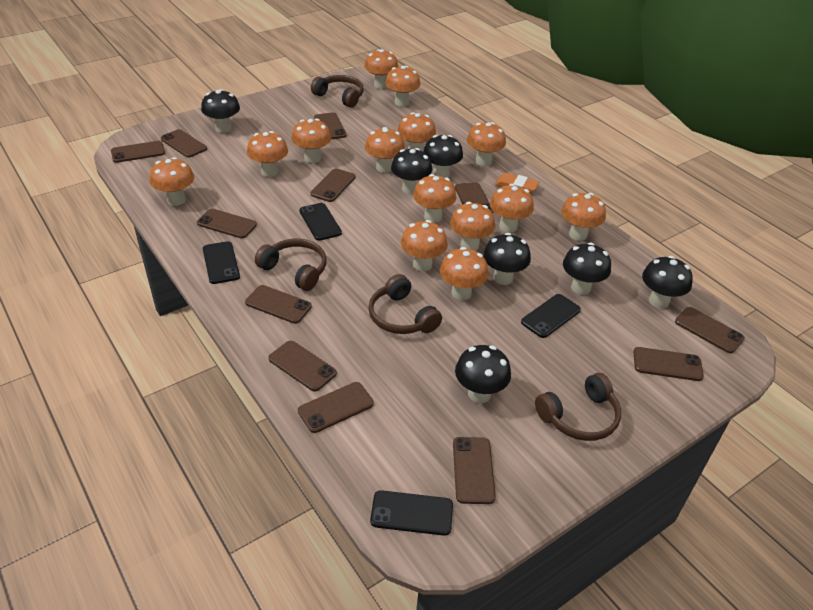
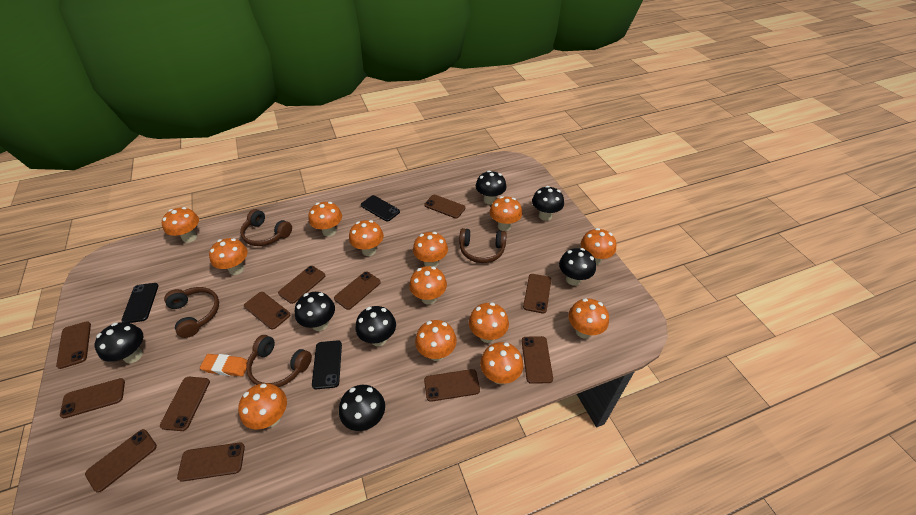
black phone: [203,241,240,284] [299,203,342,241] [370,490,453,536] [521,294,581,338] = 4 -> [121,283,159,323] [312,340,342,389] [361,195,400,222] = 3
orange mushroom: [150,157,194,206] [247,131,288,177] [292,119,331,163] [364,49,398,89] [365,127,405,173] [385,66,420,107] [397,112,436,151] [401,220,448,271] [413,174,456,222] [440,247,489,300] [450,202,495,251] [467,122,506,166] [490,184,534,233] [561,193,606,241] = 14 -> [162,207,199,243] [209,238,248,275] [238,383,287,430] [308,202,342,237] [349,220,384,256] [409,266,447,305] [413,232,448,267] [415,320,457,361] [469,303,509,343] [480,342,523,384] [489,196,522,231] [568,298,609,339] [581,228,616,265] = 13

